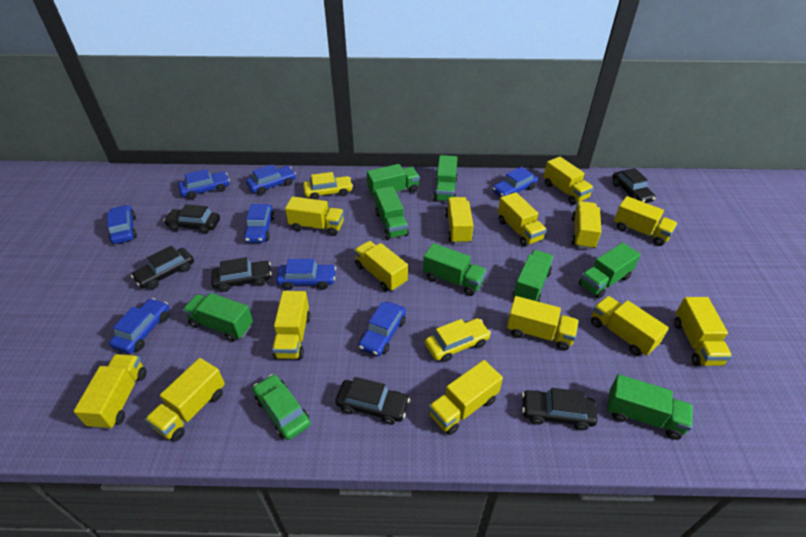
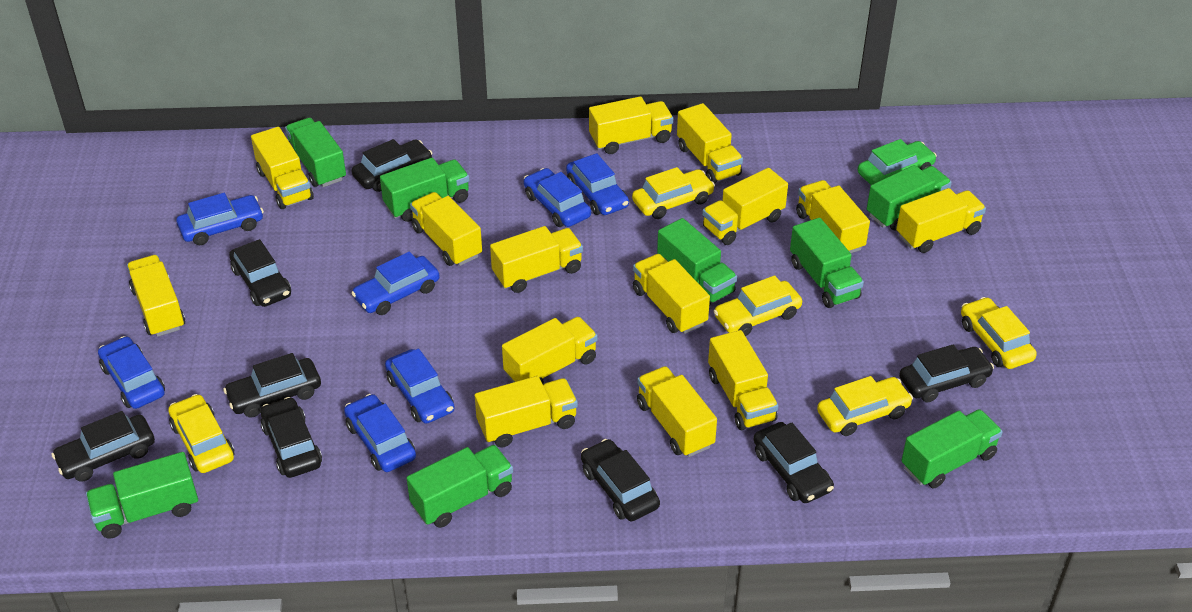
black car: [131,245,194,289] [163,204,220,234] [211,257,272,292] [335,377,410,425] [522,388,598,430] [612,168,656,203] = 6 -> [51,411,155,482] [223,353,321,418] [229,239,291,307] [261,397,322,478] [352,139,432,192] [581,439,660,521] [753,422,834,503] [899,345,994,403] = 8
blue car: [107,205,137,244] [109,298,169,354] [178,169,230,199] [243,204,275,243] [246,164,296,195] [276,259,336,290] [358,302,406,356] [492,167,538,197] = 8 -> [98,336,165,409] [176,193,264,245] [344,394,416,472] [351,252,440,315] [385,349,455,424] [523,168,591,227] [566,153,629,215] = 7
yellow car: [303,172,353,200] [425,318,491,362] = 2 -> [168,394,234,473] [632,167,715,219] [713,275,802,336] [817,376,913,436] [961,297,1037,369] = 5

